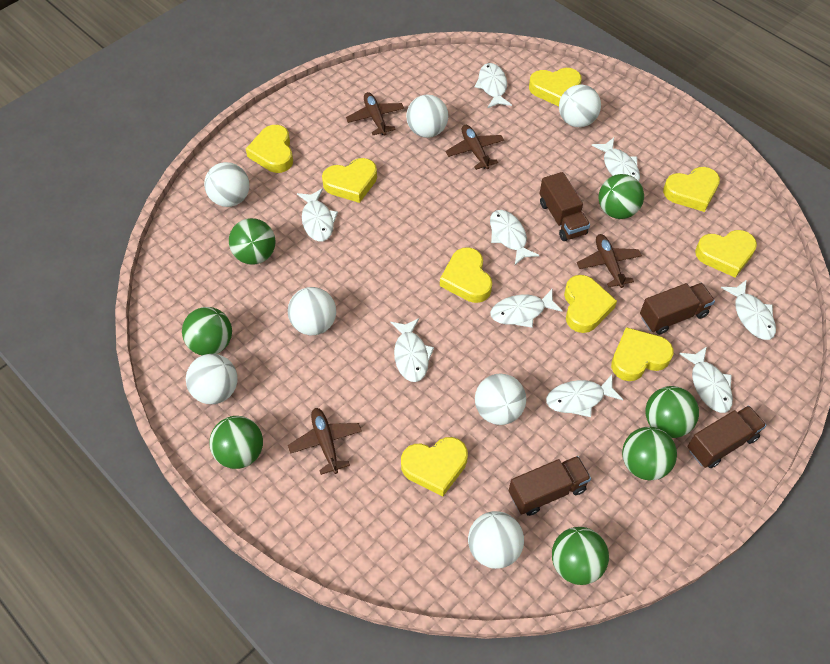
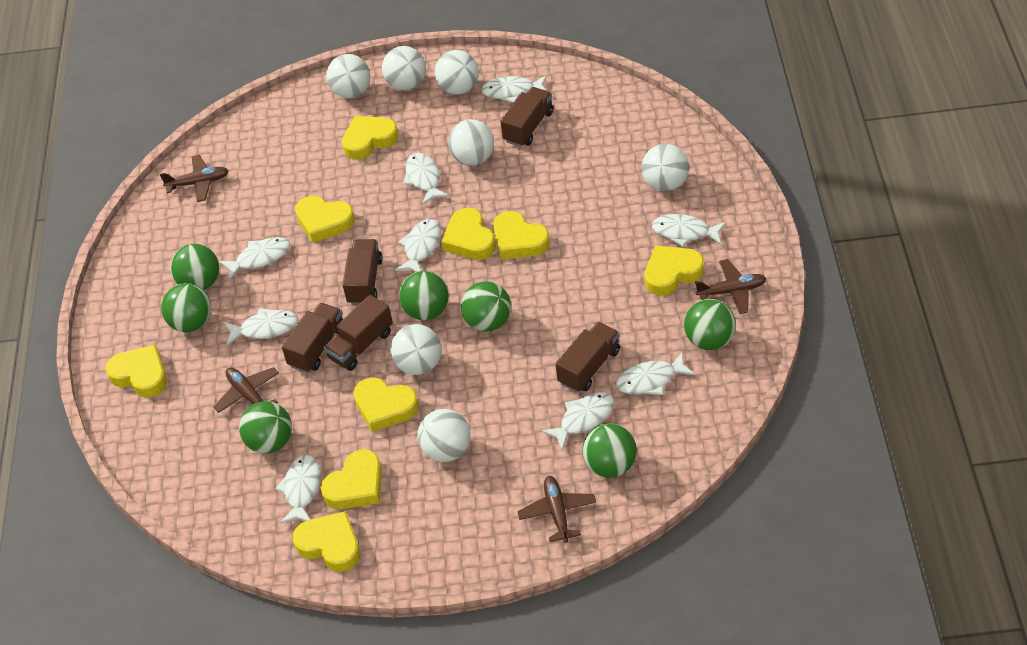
brown truck: [509,456,591,516] [539,172,590,241] [640,283,715,335] [688,405,766,468] = 4 -> [282,303,343,373] [324,295,393,371] [343,239,382,305] [500,87,553,147] [555,322,620,392] = 5

